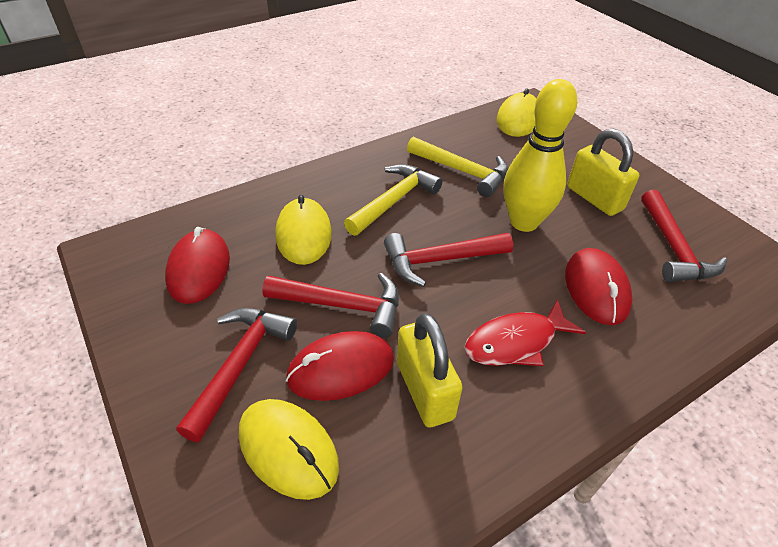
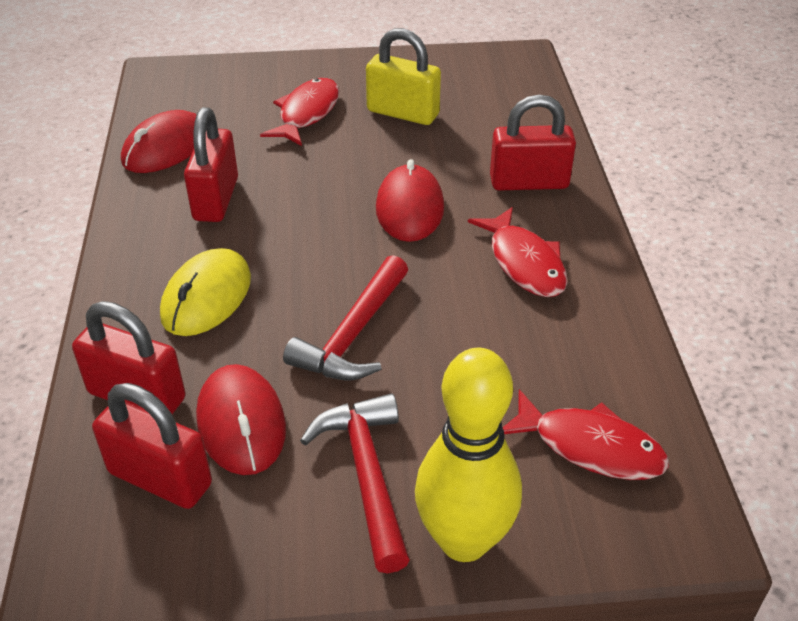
red fish: [464,299,586,366] = 1 -> [260,78,339,146] [468,207,567,297] [502,389,669,480] = 3
red hammer: [176,308,297,442] [262,273,399,338] [384,233,513,287] [641,190,727,282] = 4 -> [283,255,408,380] [300,393,410,574] = 2
red padlock: none = 0 -> [72,301,186,414] [92,383,212,509] [184,107,238,222] [490,95,576,190] = 4
yellow hammer: [344,164,443,236] [407,137,508,197] = 2 -> none = 0
yellow mouse: [239,399,339,500] [275,195,332,265] [497,89,536,137] = 3 -> [160,248,251,336] = 1
yellow padlock: [397,313,463,428] [567,128,639,216] = 2 -> [366,28,441,125] = 1

